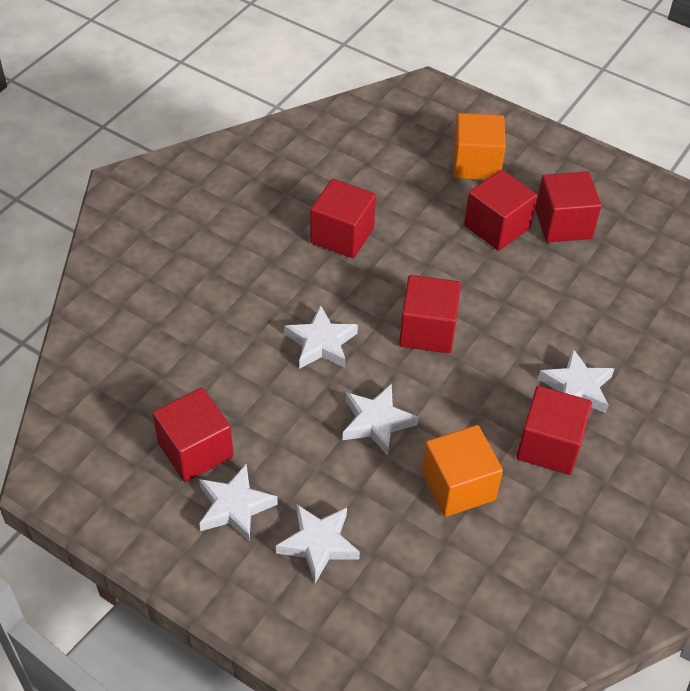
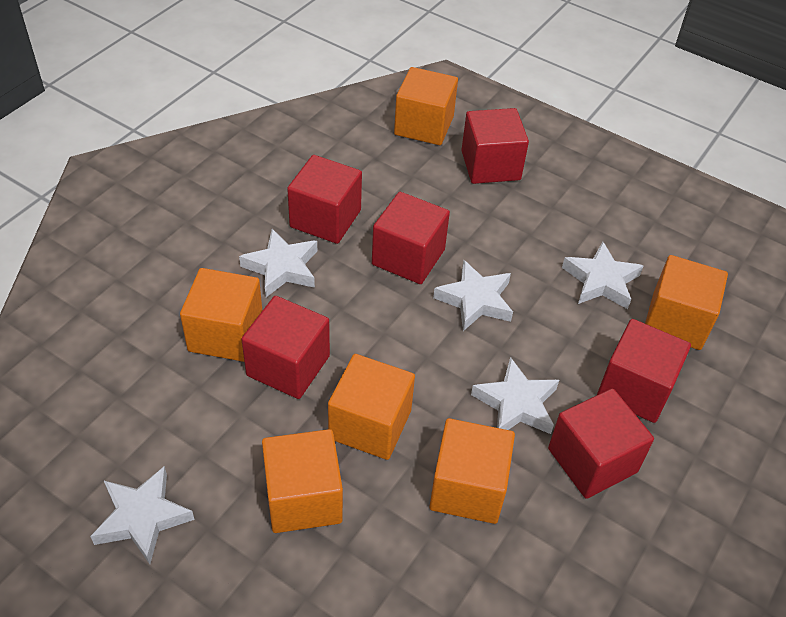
orange cube: [422,425,503,517] [453,113,506,180] = 2 -> [180,268,262,362] [262,429,343,533] [328,354,415,460] [394,67,458,145] [429,418,515,524] [645,255,728,350] = 6

